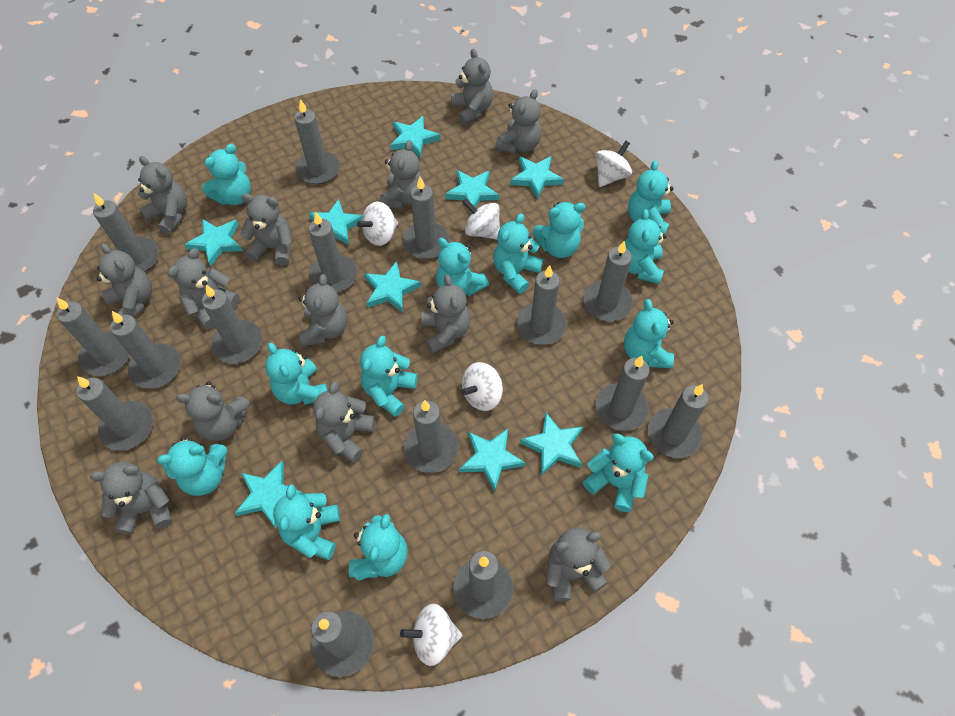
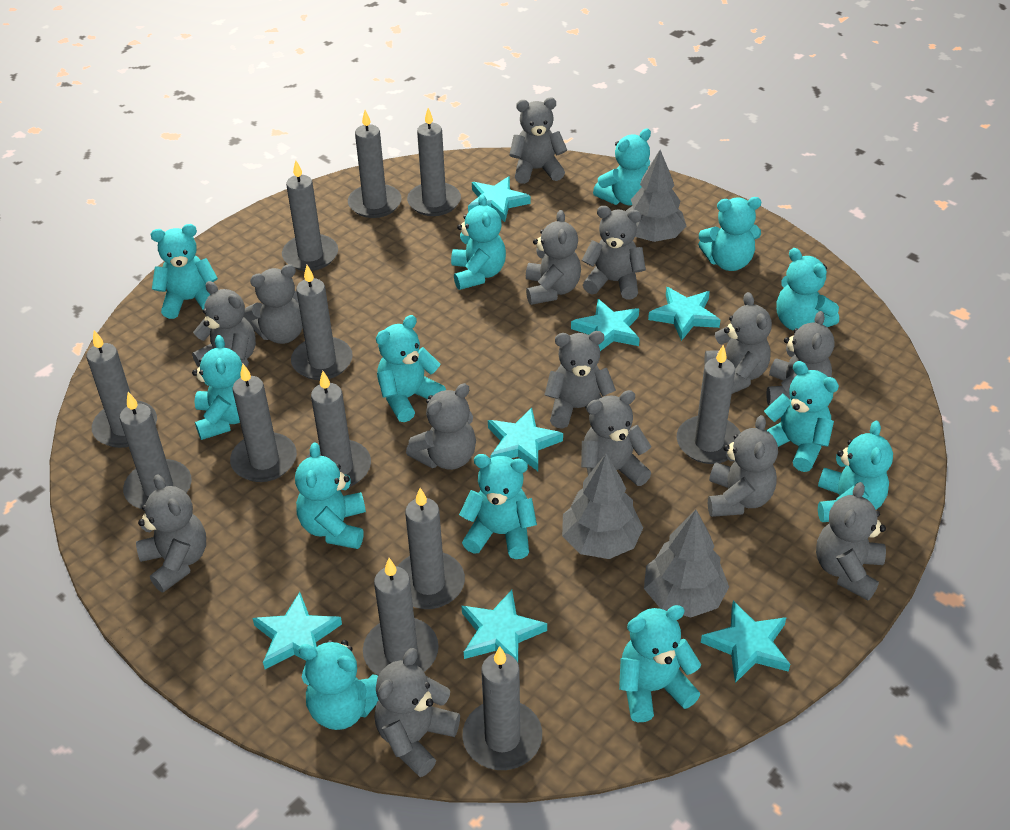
grey candle: [56,297,130,376] [77,376,153,451] [93,193,159,272] [110,311,181,389] [202,285,263,364] [294,99,340,184] [308,212,357,293] [311,611,374,677] [402,177,450,259] [404,400,459,473] [453,551,513,619] [517,265,567,345] [583,241,633,321] [595,356,650,431] [648,384,709,458] = 15 -> [86,330,157,448] [120,392,192,509] [230,364,297,482] [282,160,338,271] [291,265,353,380] [306,371,371,487] [348,110,402,218] [363,558,439,675] [398,488,465,609] [407,108,461,216] [462,646,542,770] [677,345,741,464] = 12
grey teddy bear: [90,462,172,535] [97,243,152,318] [138,156,187,235] [168,248,240,329] [176,382,250,441] [240,193,292,266] [299,274,347,346] [313,381,375,463] [380,140,425,208] [421,275,470,354] [451,48,493,125] [495,89,541,154] [546,528,611,602] = 13 -> [136,474,206,592] [192,281,256,368] [244,264,303,344] [375,648,460,777] [406,383,476,470] [509,98,567,184] [526,210,581,305] [544,331,616,429] [581,390,652,486] [582,206,646,300] [704,292,772,394] [708,415,778,517] [766,311,834,405] [816,482,886,600] = 14
grey tree: none = 0 -> [562,453,643,559] [626,150,686,242] [644,510,729,617] = 3
turquoise star: [185,219,243,266] [235,461,303,528] [309,199,363,245] [364,261,421,313] [390,116,441,158] [445,170,499,214] [459,429,525,491] [510,156,564,199] [520,413,583,476] = 9 -> [252,592,342,669] [462,590,547,662] [468,176,531,222] [488,407,563,471] [571,299,640,351] [648,287,720,341] [701,601,790,683] = 7
white spinning top: [357,202,398,246] [400,604,463,666] [461,362,503,411] [463,198,500,240] [596,140,632,187] = 5 -> none = 0

